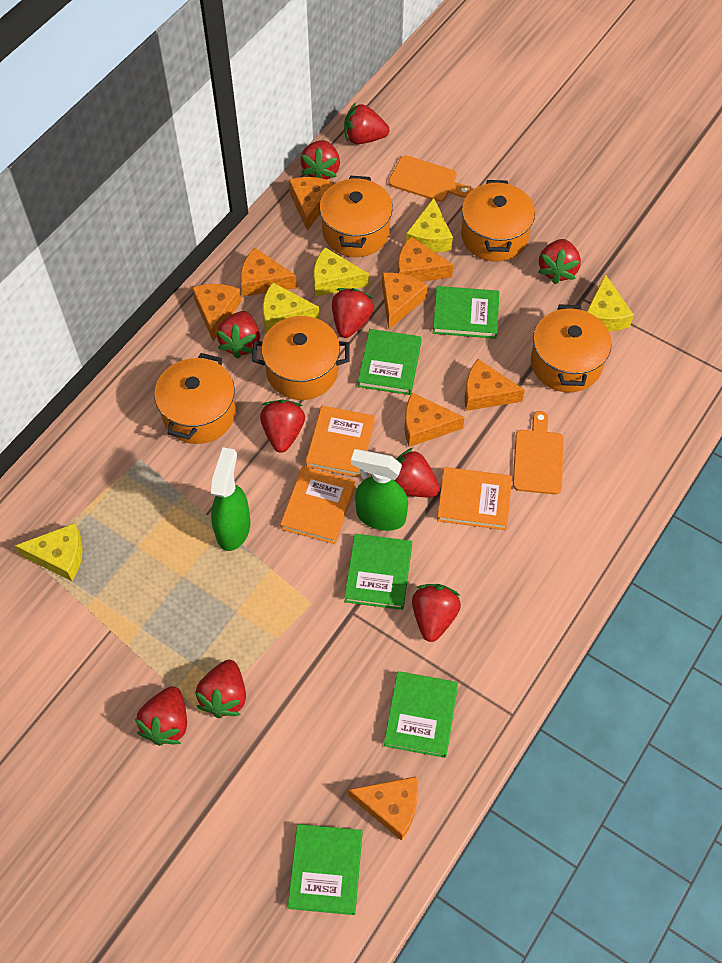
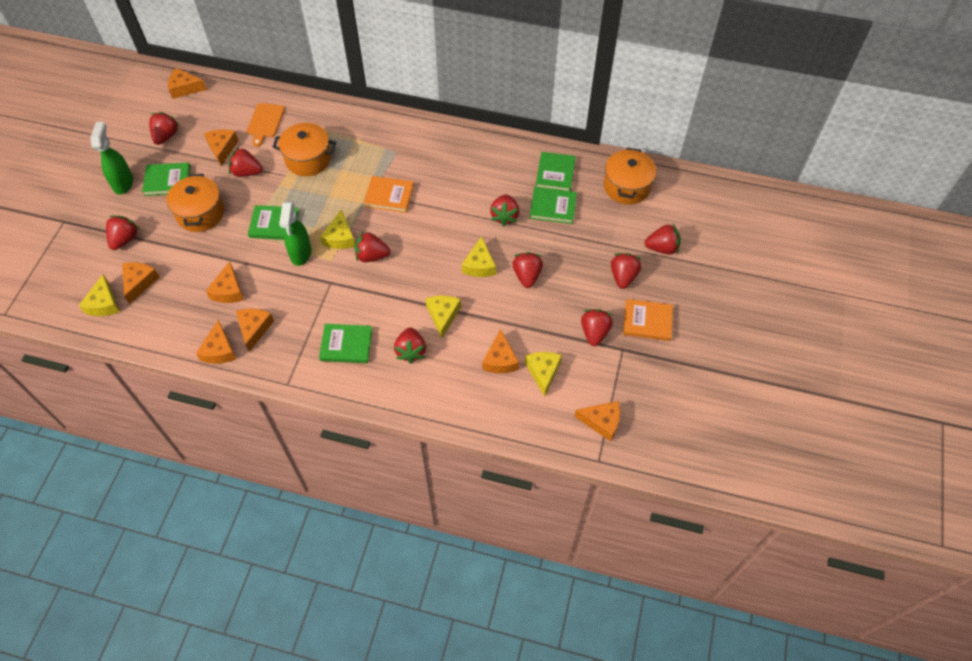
orange book: [280,466,356,544] [305,406,375,478] [437,467,512,530] = 3 -> [364,176,414,213] [623,299,673,341] = 2
orange cutting board: [389,155,471,202] [513,411,564,495] = 2 -> [247,103,285,147] = 1
orange pot: [154,353,236,444] [252,316,350,400] [320,176,393,257] [461,180,535,262] [531,304,612,392] = 5 -> [166,174,224,232] [273,123,336,176] [604,148,656,205] = 3

